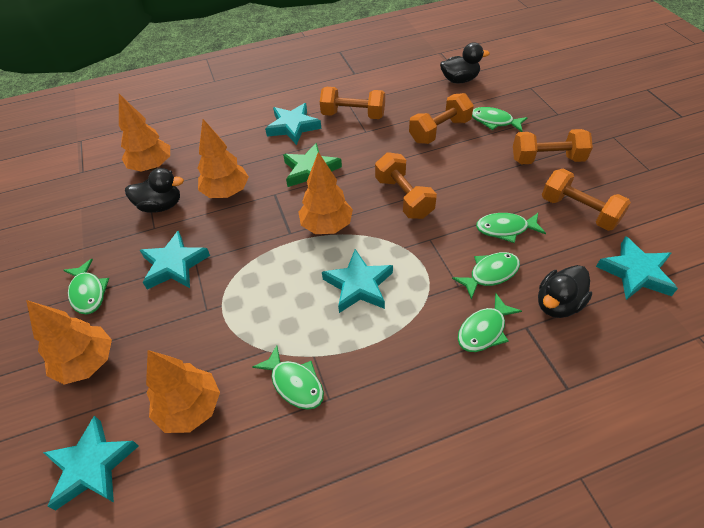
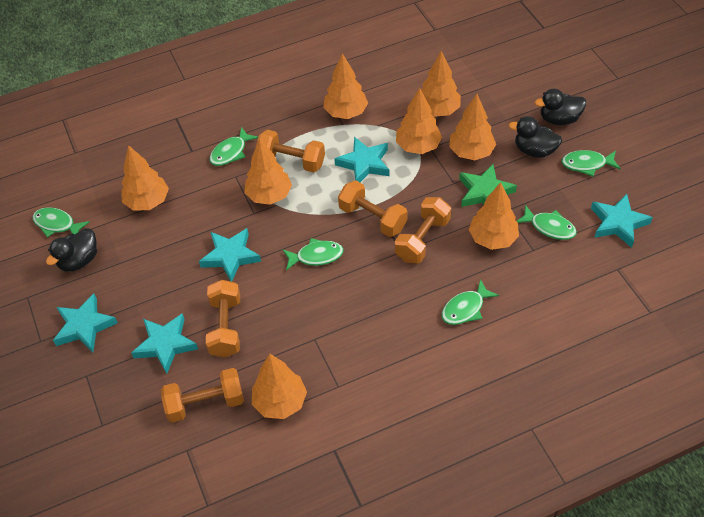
orange tree: [26,300,112,384] [119,94,170,172] [146,350,220,433] [198,119,249,198] [299,152,353,234] = 5 -> [121,145,169,211] [244,138,292,205] [252,354,307,419] [323,53,368,119] [396,88,442,154] [421,51,461,117] [449,94,496,160] [469,182,519,250] = 8

